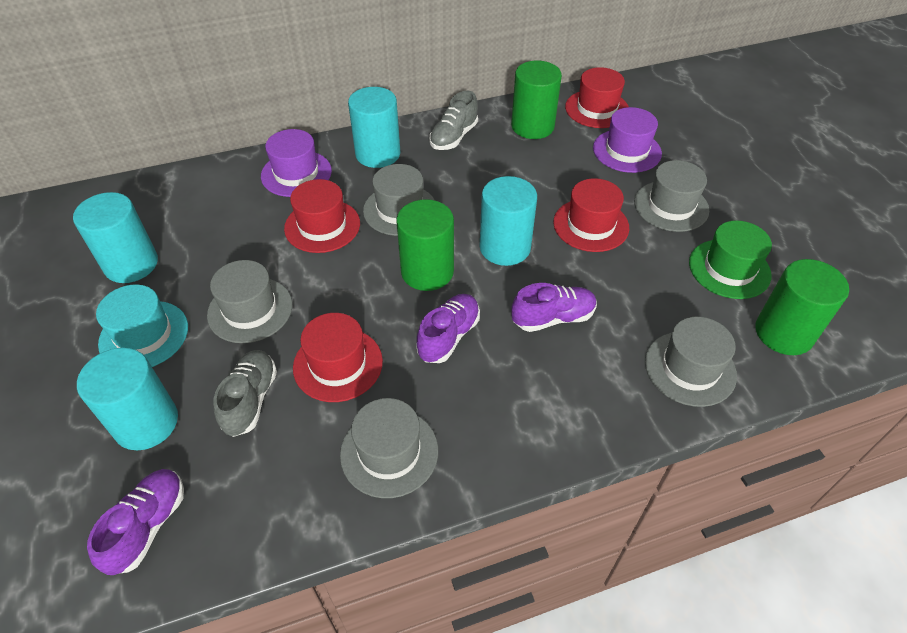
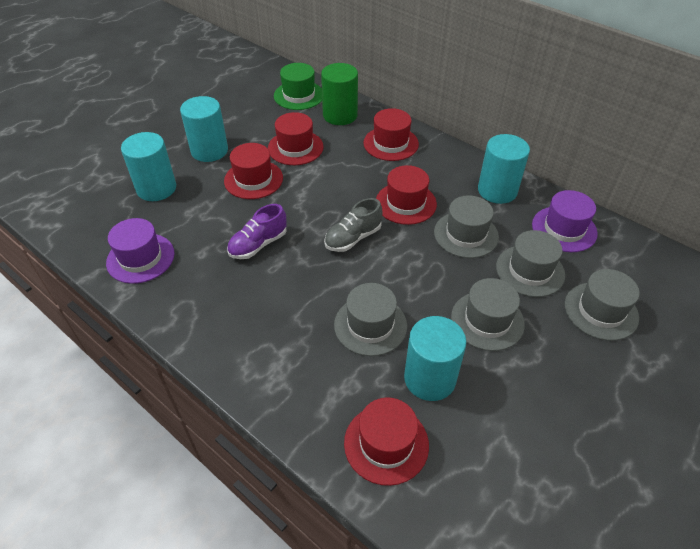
green cylinder: [396,199,454,291] [511,61,562,139] [756,259,849,355] = 3 -> [321,63,358,125] = 1
grey shoe: [213,350,277,437] [429,91,478,150] = 2 -> [324,198,383,252] = 1
purple shoe: [87,469,184,575] [416,294,480,363] [511,283,597,332] = 3 -> [227,204,287,259] = 1
red hat: [284,179,360,253] [293,313,383,402] [553,178,629,252] [565,67,629,128] = 4 -> [224,143,283,199] [268,112,324,165] [344,397,429,486] [363,108,419,161] [376,165,437,225] = 5
turquoise hat: [96,285,188,367] = 1 -> none = 0

